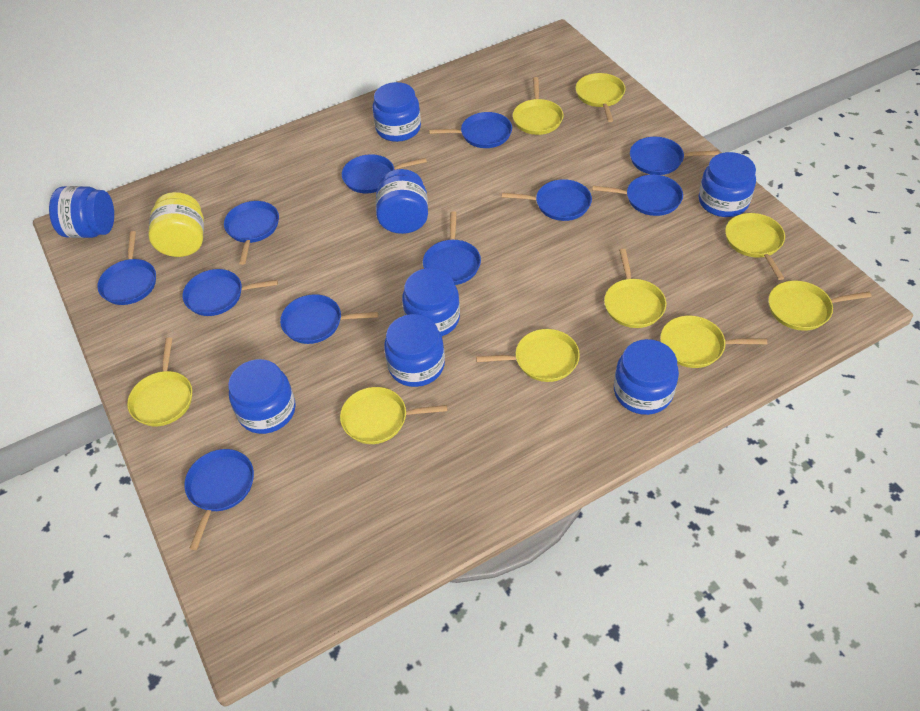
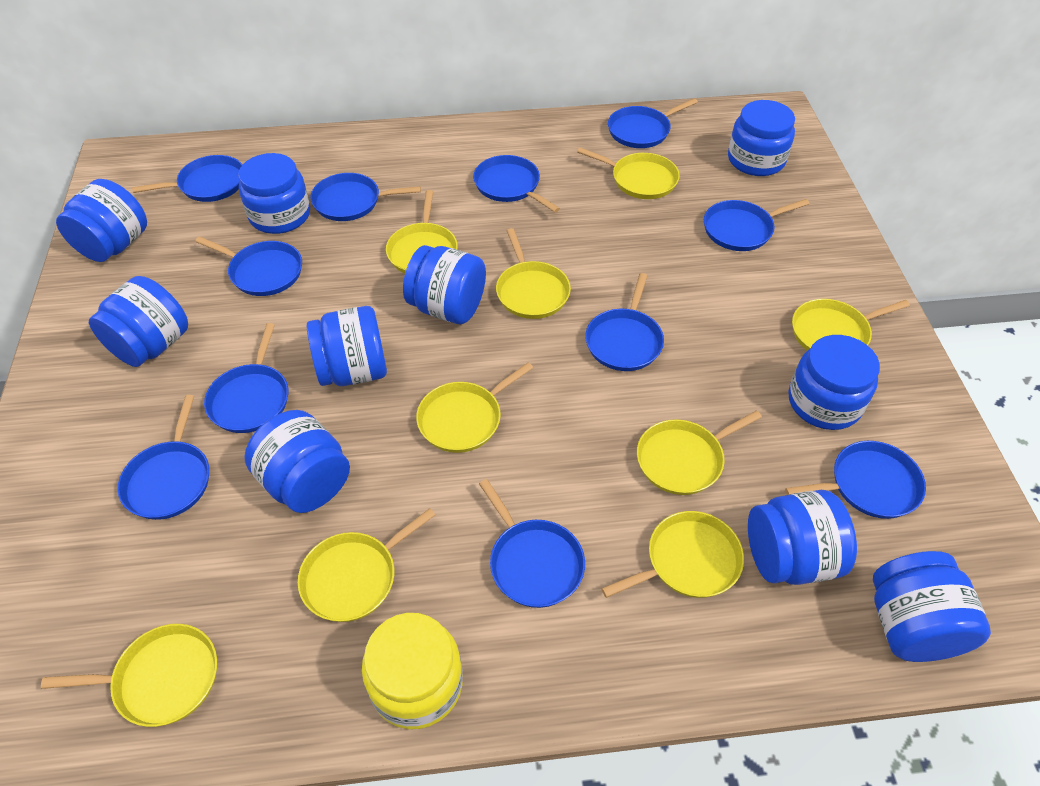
blue jar: [49,186,114,238] [228,359,296,434] [373,82,421,142] [376,169,428,234] [384,314,445,387] [402,268,460,336] [614,339,679,415] [698,152,756,217] = 8 -> [56,179,147,262] [89,276,188,367] [238,153,310,234] [244,410,350,513] [307,306,387,386] [403,245,486,324] [728,100,795,176] [748,490,857,585] [789,335,880,430] [873,551,991,662] = 10

